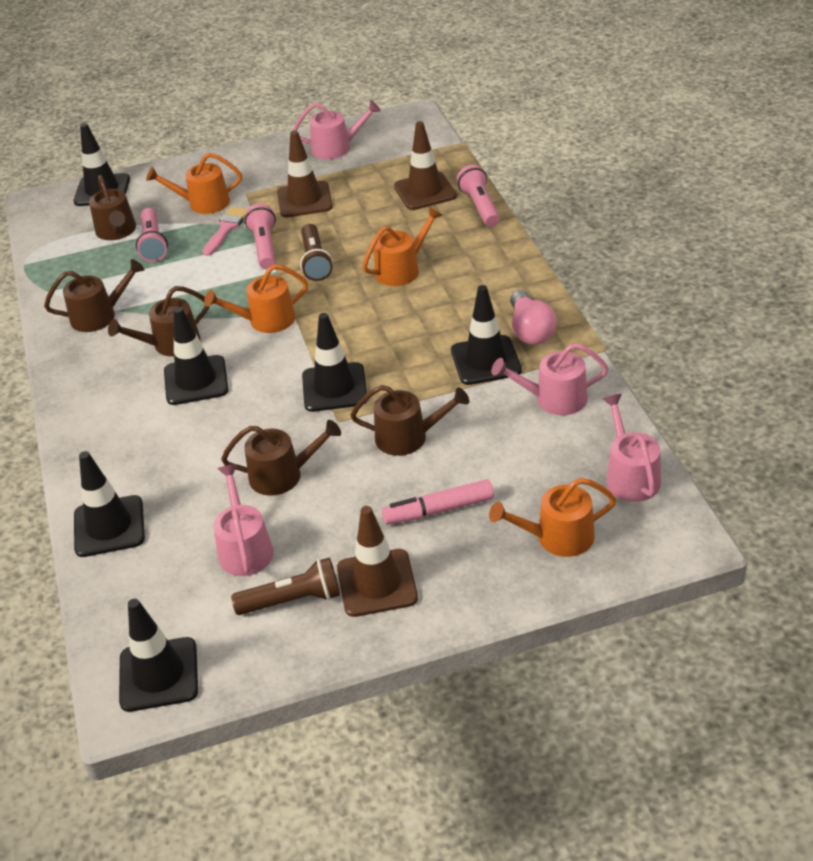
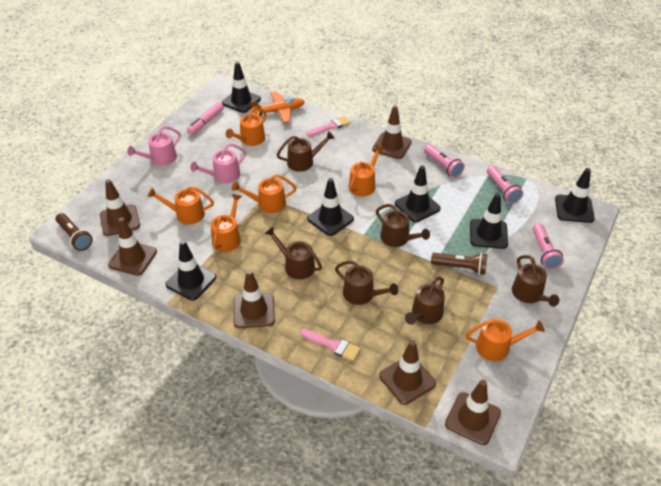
brown traffic cone: [277,130,333,217] [337,506,418,617] [394,121,457,210] = 3 -> [100,179,140,236] [108,217,157,276] [234,270,275,328] [372,106,411,159] [379,340,436,405] [445,380,501,445] = 6
brown watering can: [44,259,144,332] [89,175,136,240] [108,286,209,356] [221,420,341,496] [350,385,469,456] = 5 -> [265,227,322,279] [277,131,335,172] [335,261,398,305] [376,204,430,247] [405,277,445,325] [512,255,559,307] = 6
orange plane: none = 0 -> [250,92,305,123] = 1
orange watering can: [146,153,242,214] [204,264,308,333] [362,207,442,286] [489,478,616,557] = 4 -> [147,186,214,224] [211,194,242,252] [226,107,266,146] [232,174,296,213] [349,145,384,196] [465,319,545,361] = 6
pink brush: [203,206,247,256] = 1 -> [301,329,361,361] [307,116,351,136] = 2
pink light bulb: [510,290,557,345] = 1 -> none = 0
pink watering can: [213,464,274,576] [293,100,381,159] [491,343,609,415] [603,394,661,502] = 4 -> [127,126,181,166] [190,143,246,183] = 2

